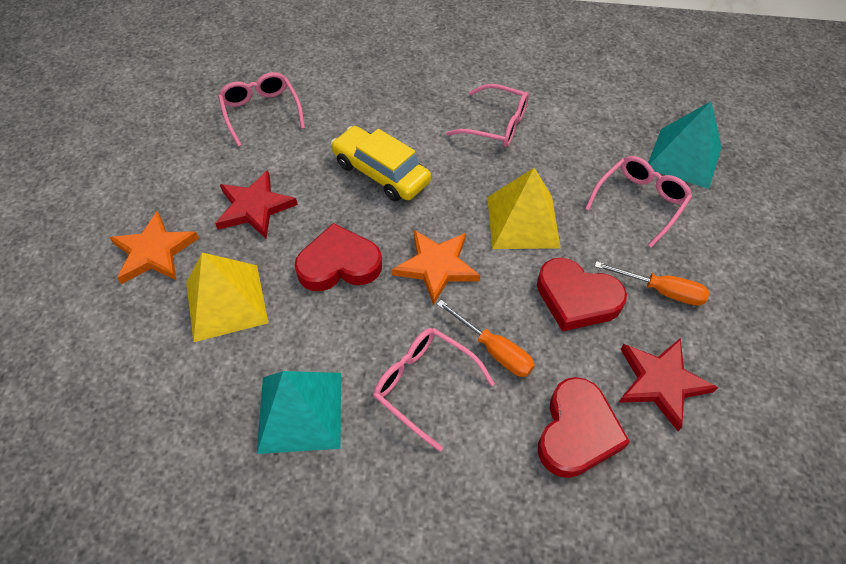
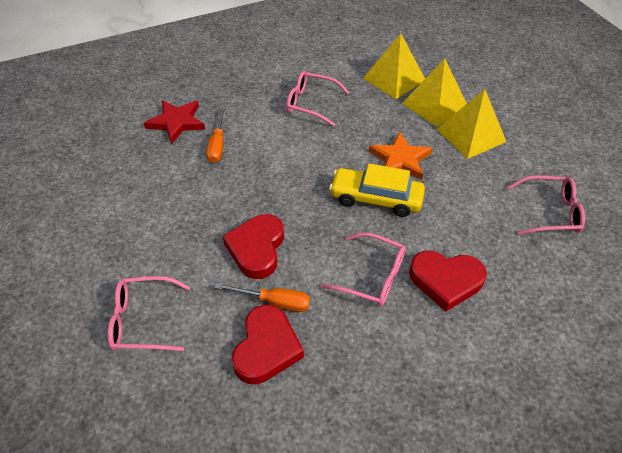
orange star: [110,211,199,284] [392,230,480,305] = 2 -> [369,132,433,180] = 1
red star: [215,170,298,238] [618,338,718,431] = 2 -> [144,100,205,144] = 1
turquoise pyramid: [257,371,341,454] [648,101,722,189] = 2 -> none = 0
yellow pyramid: [186,253,268,342] [487,168,560,249] = 2 -> [363,33,425,99] [402,59,467,127] [437,89,506,159] = 3

